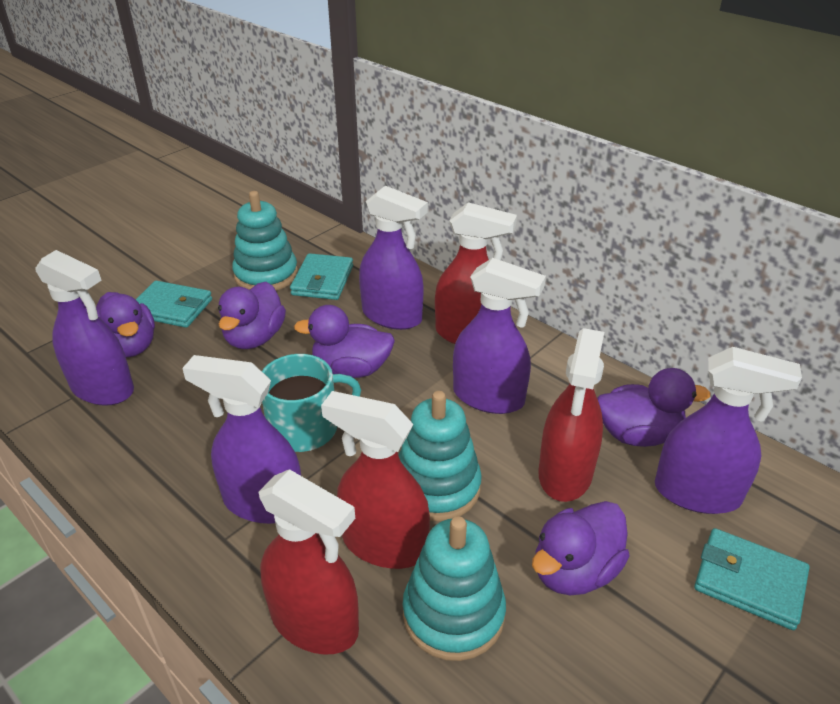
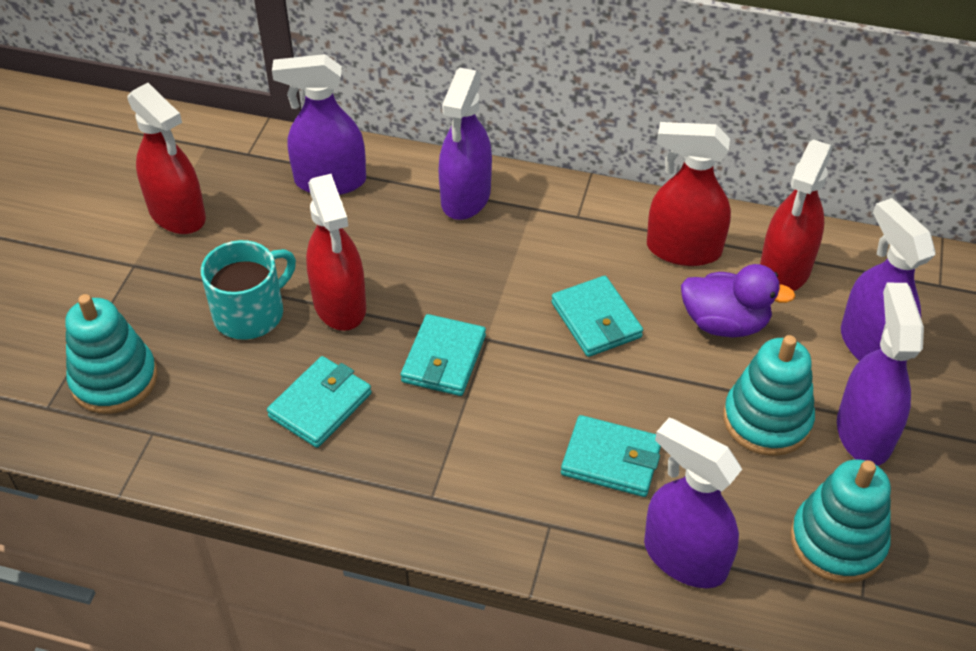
purple duck: [96,292,155,358] [218,282,286,349] [294,305,395,378] [532,501,630,595] [597,368,710,447] = 5 -> [681,264,796,337] = 1
turquoise wallet: [136,281,212,328] [290,253,353,300] [694,528,809,630] = 3 -> [267,356,372,448] [401,314,486,396] [551,276,643,357] [561,415,661,497] = 4

